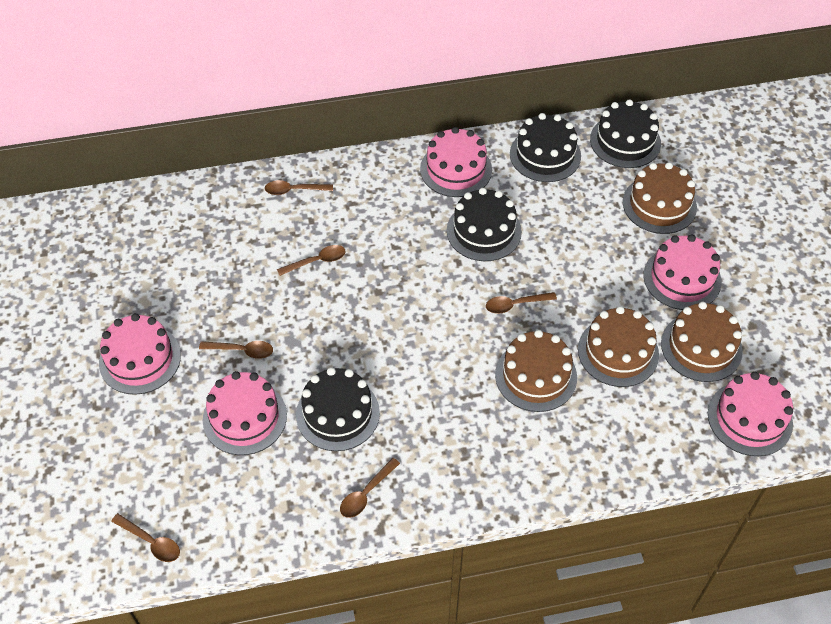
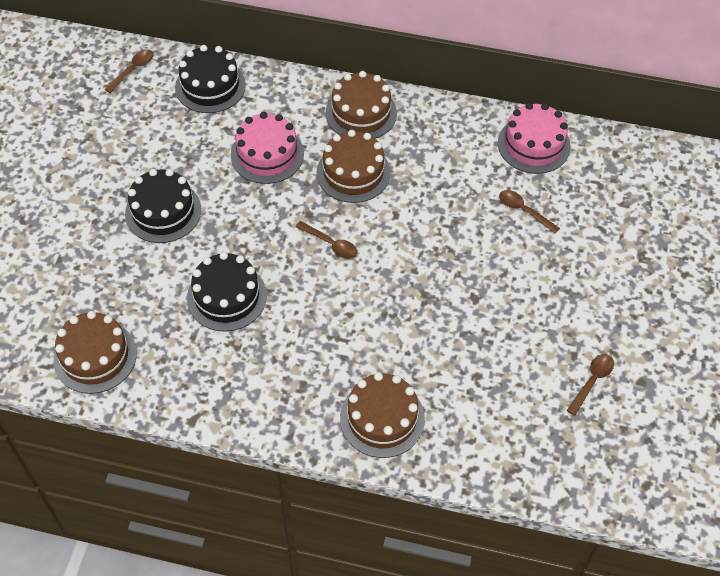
black cake: [296,367,380,451] [447,188,522,261] [510,113,581,182] [590,99,661,168] = 4 -> [125,169,201,243] [175,45,246,113] [187,252,267,332] = 3
brown spoon: [111,513,180,562] [199,341,273,359] [265,180,333,195] [277,245,346,276] [340,458,400,518] [486,292,557,314] = 6 -> [104,49,154,93] [296,221,357,259] [499,190,560,234] [566,354,614,416] = 4
pink cake: [99,313,181,395] [203,371,287,455] [420,127,492,197] [643,234,721,310] [708,372,793,456] = 5 -> [231,112,304,184] [498,103,571,174] = 2

